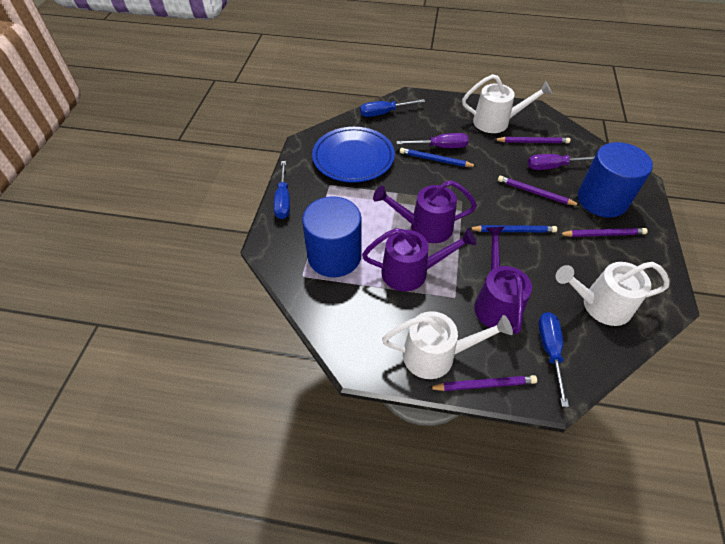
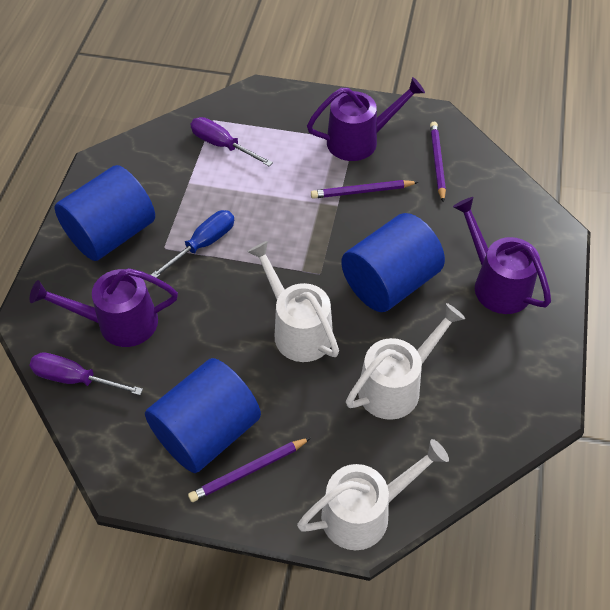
blue cylinder: [302,196,362,277] [578,142,653,218] = 2 -> [54,165,155,261] [145,358,261,473] [341,213,445,312] = 3
blue pencil: [400,148,477,167] [468,225,557,233] = 2 -> none = 0
blue plate: [312,127,395,183] = 1 -> none = 0
blue screwdriver: [274,161,290,219] [360,99,425,117] [538,312,569,407] = 3 -> [151,210,234,278] = 1
purple pencil: [428,375,537,391] [494,137,570,143] [498,176,580,206] [559,228,648,237] = 4 -> [188,438,310,502] [311,180,419,199] [430,122,446,203] = 3

